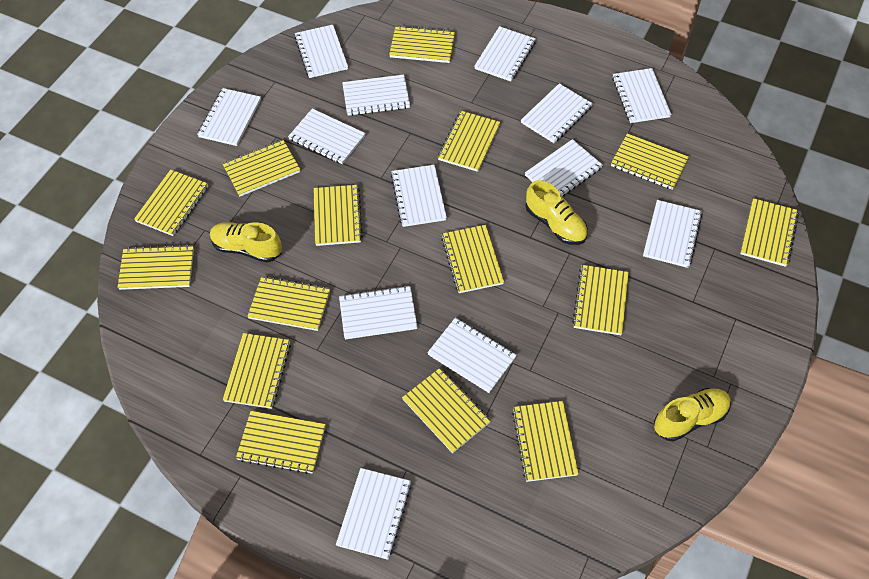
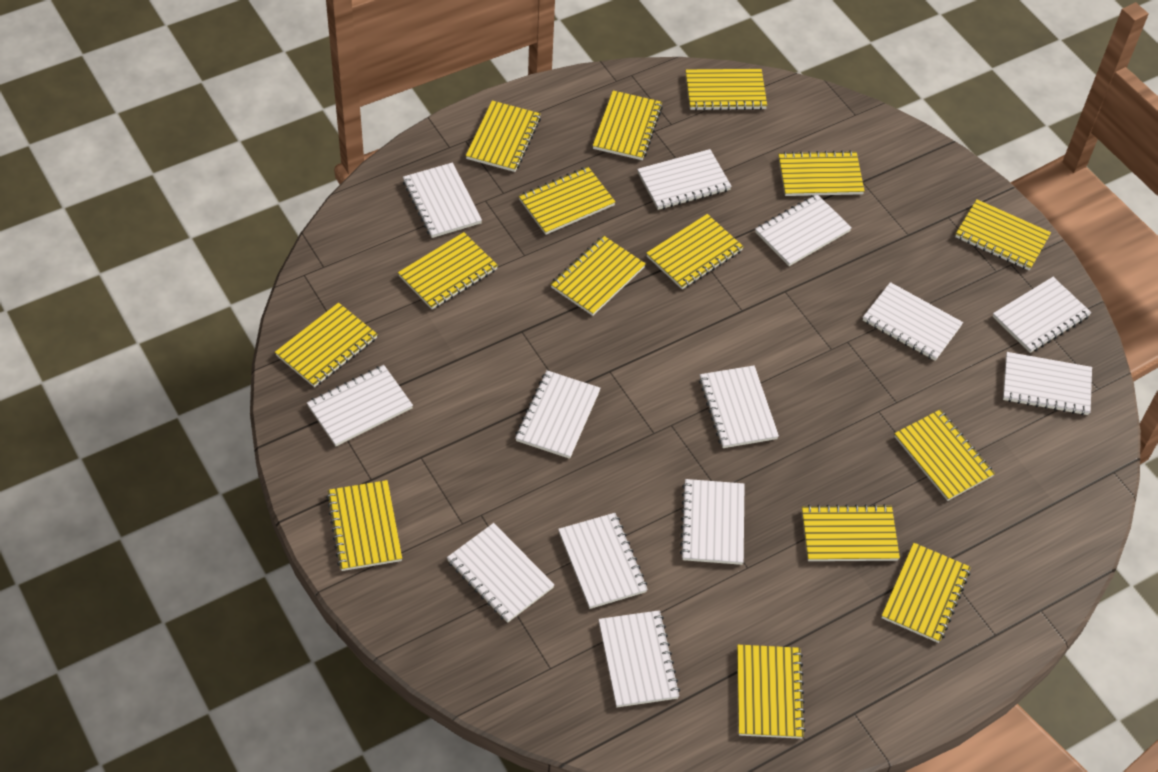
yellow shoe: [210,222,282,262] [525,180,588,245] [654,388,731,441] = 3 -> none = 0

